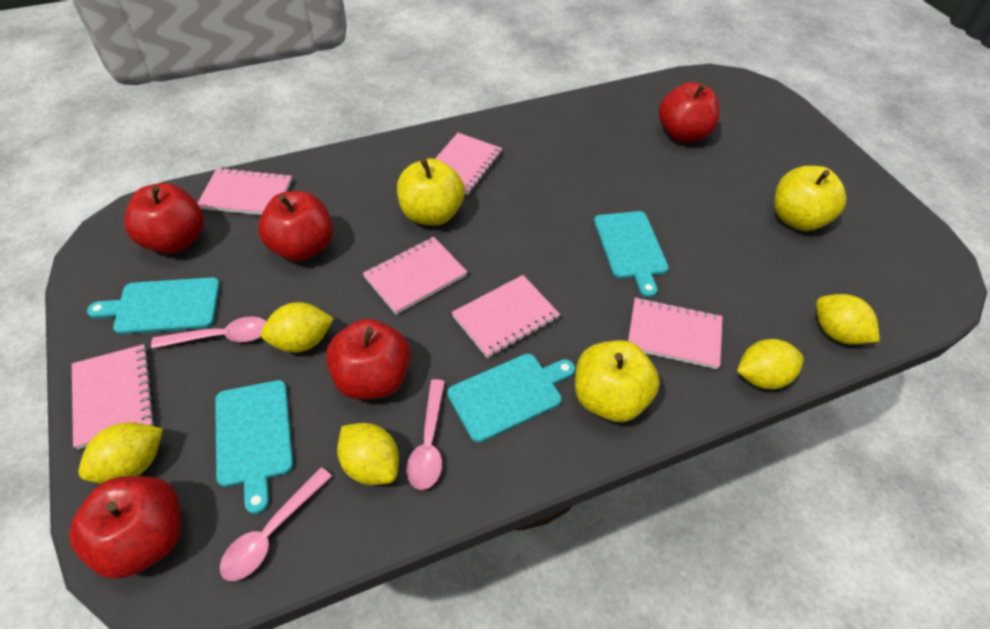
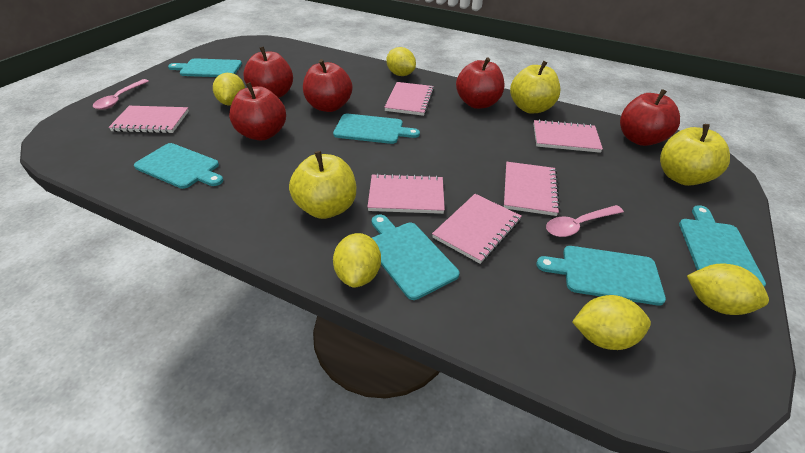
pink spoon: [151,317,266,349] [220,467,332,581] [406,379,445,490] = 3 -> [93,79,149,110] [546,205,624,237] = 2
turquoise cutting board: [87,277,220,334] [215,380,293,514] [447,354,575,443] [594,211,669,298] = 4 -> [134,143,223,189] [168,58,242,77] [333,114,420,144] [372,215,460,300] [536,246,666,306] [679,205,766,287] = 6

